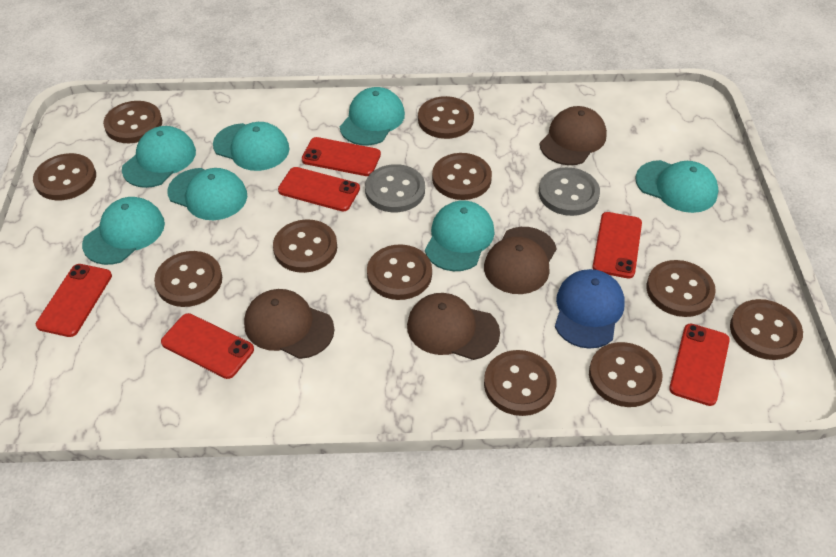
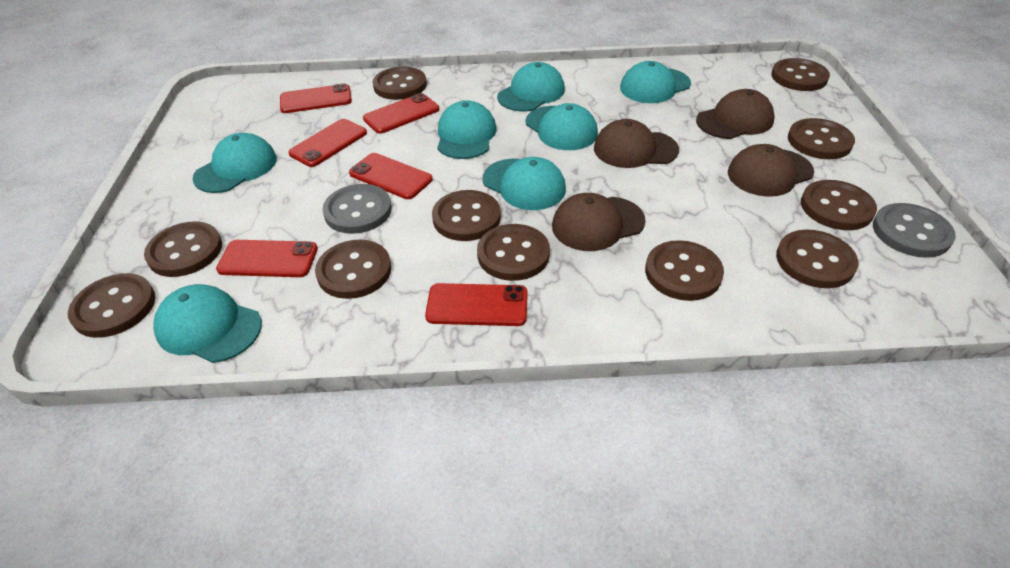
blue cap: [555,269,625,349] = 1 -> none = 0

